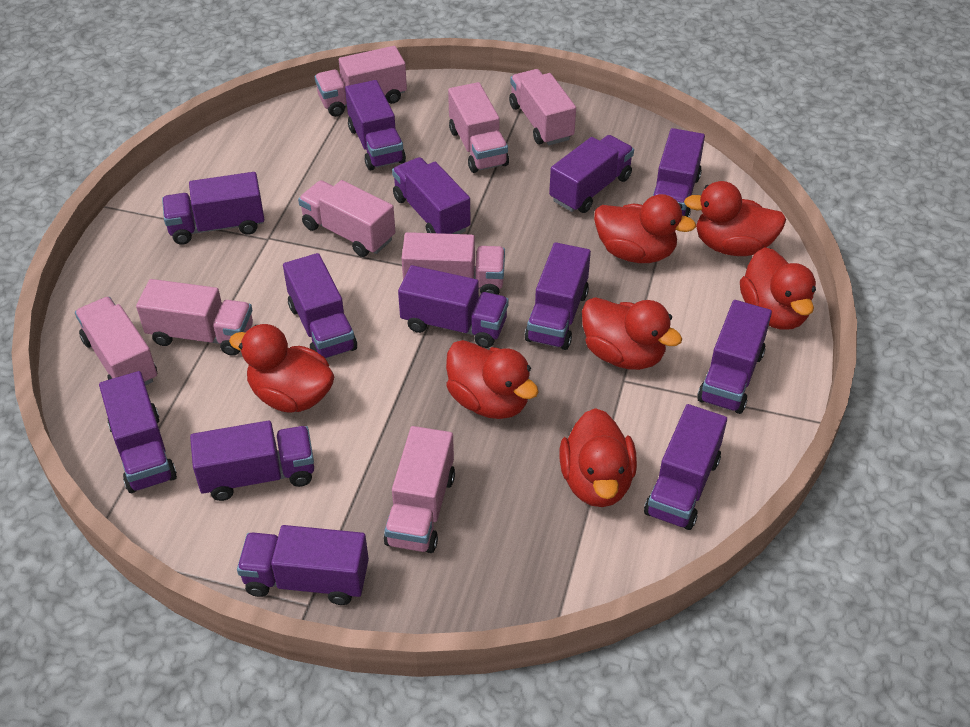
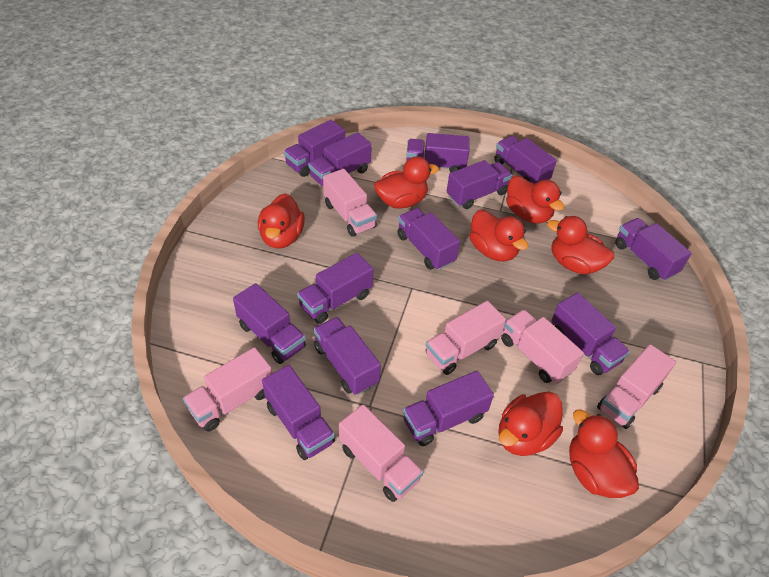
pink truck: [75,297,157,386] [136,279,253,356] [298,180,395,257] [315,46,407,117] [384,426,455,553] [402,232,505,295] [448,82,509,173] [509,69,576,145] = 8 -> [183,347,272,431] [323,169,377,237] [339,404,423,502] [426,301,506,375] [501,309,584,384] [597,344,676,429] = 6

